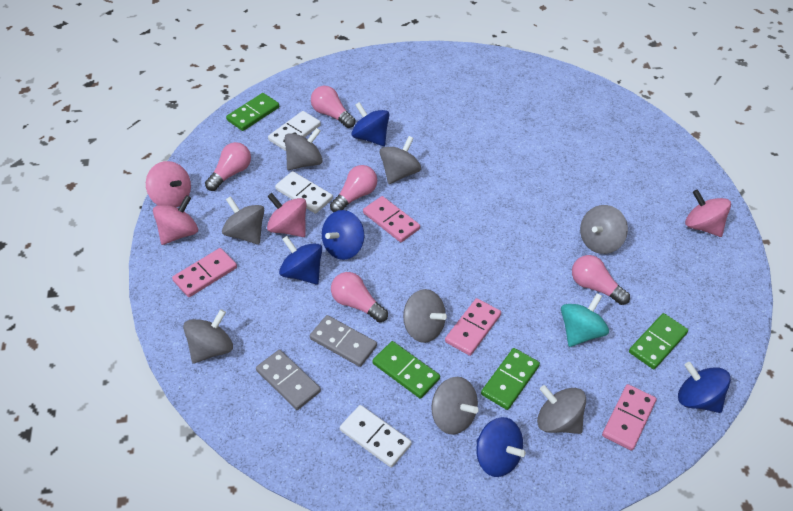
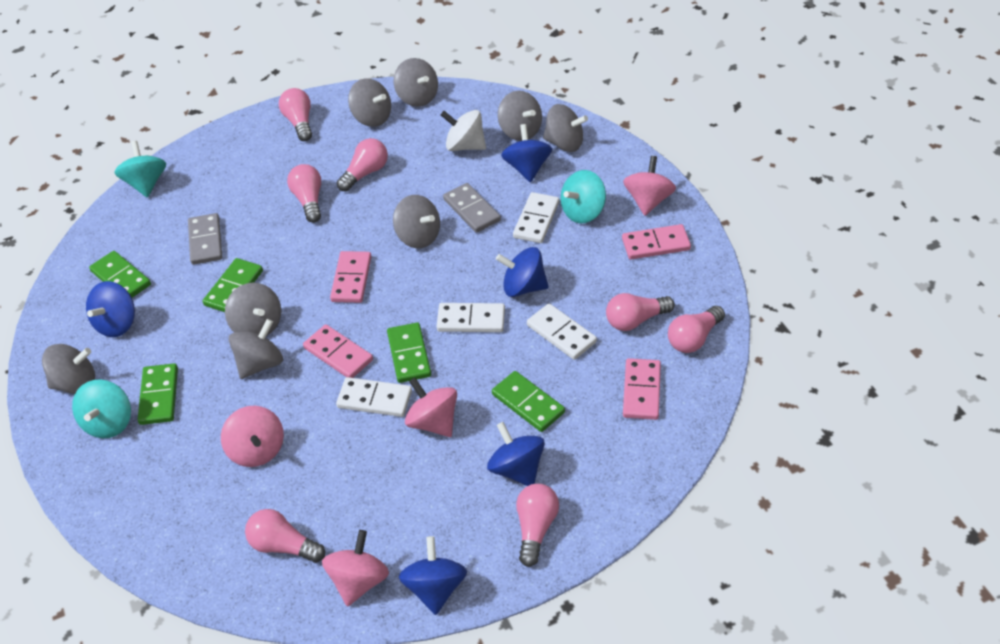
green domino: [226,93,279,131] [373,341,440,399] [481,348,540,410] [629,313,688,369] = 4 -> [89,251,151,297] [138,363,178,425] [203,258,263,312] [387,322,431,383] [492,371,565,432] = 5
pink light bulb: [205,142,251,191] [311,86,355,128] [330,165,377,212] [331,272,388,323] [572,255,630,305] = 5 -> [245,509,325,563] [279,88,312,141] [287,164,321,223] [337,138,388,192] [516,484,559,567] [606,293,675,331] [668,306,725,353] = 7
turquoise spinning top: [561,293,609,347] = 1 -> [72,379,131,438] [114,141,166,198] [561,170,606,223] = 3
white domino: [268,111,321,151] [275,171,333,213] [340,405,412,467] = 3 -> [336,377,412,417] [436,303,505,332] [513,192,559,243] [527,303,597,360] = 4
white spinning top: none = 0 -> [441,110,486,151] = 1

